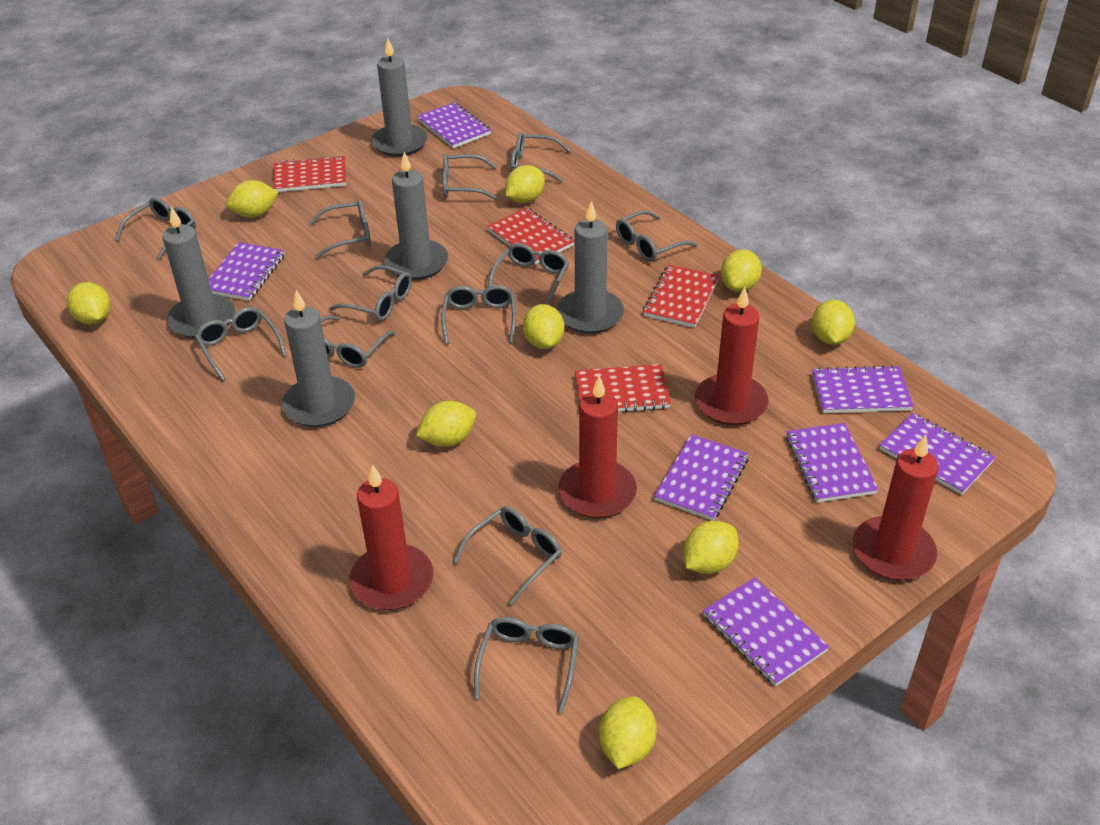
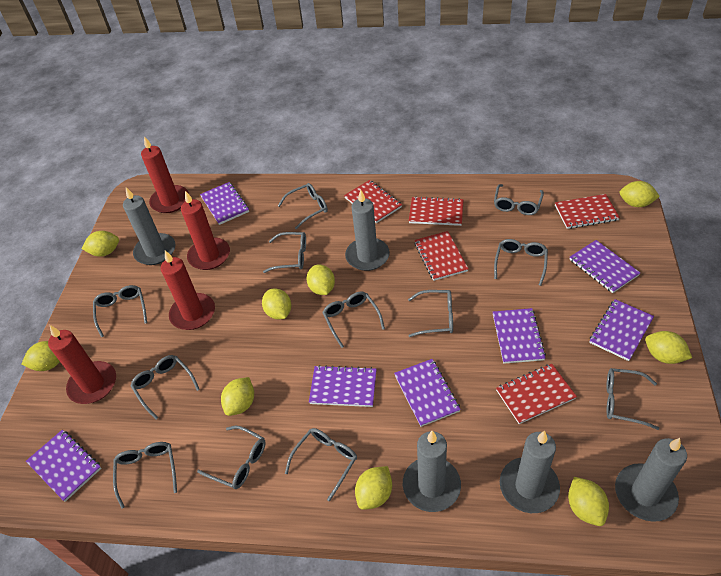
red notebook: [273,155,346,192] [487,207,575,265] [575,364,671,412] [643,264,719,328] = 4 -> [344,180,402,223] [409,196,464,226] [414,231,468,281] [496,364,577,424] [555,194,620,229] = 5

